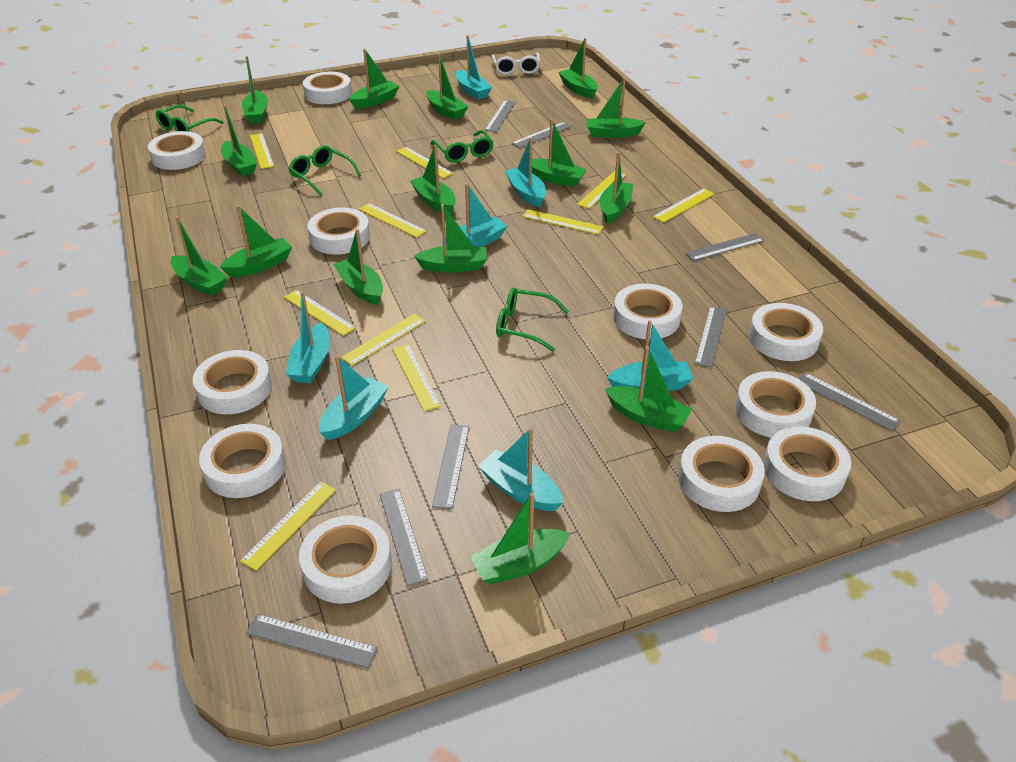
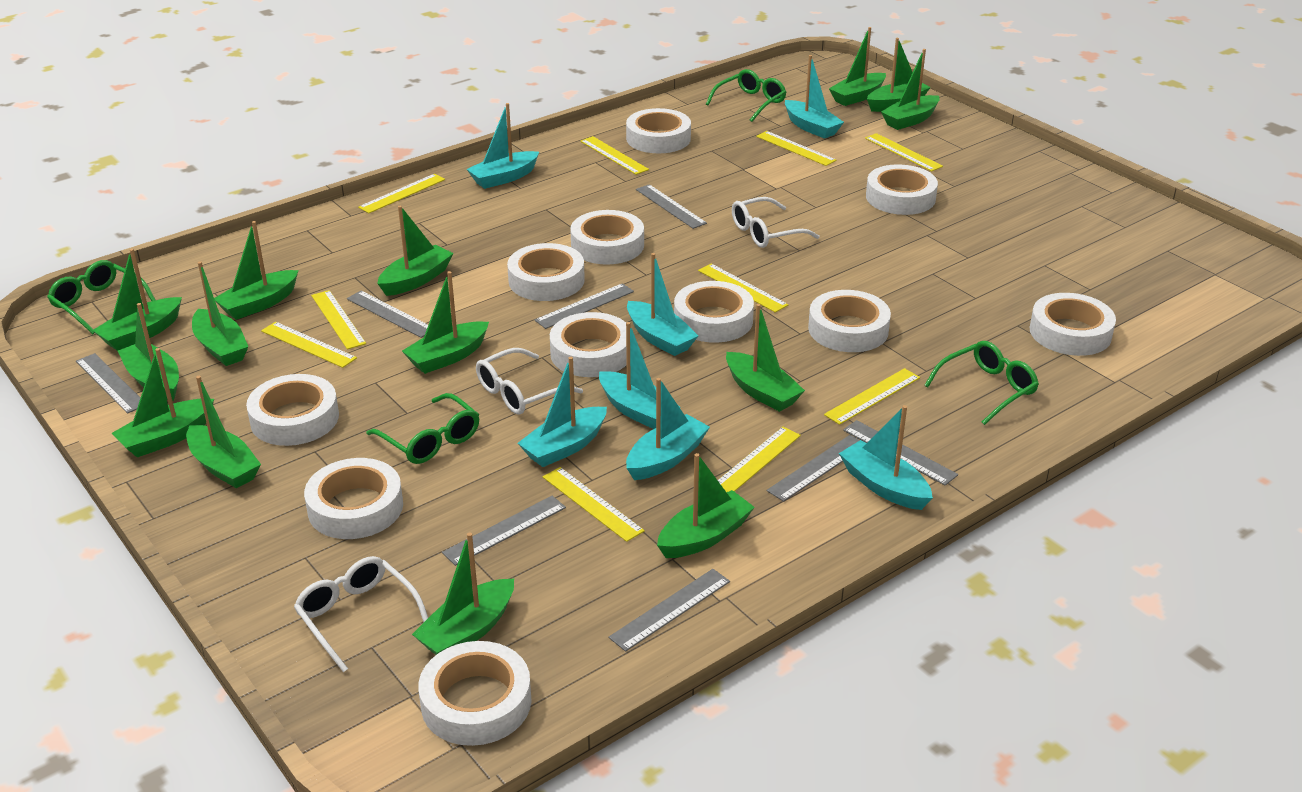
green boat: [170,216,228,296] [220,205,292,277] [221,105,257,177] [242,56,268,124] [333,229,383,305] [349,49,399,109] [410,145,456,214] [414,204,487,273] [426,54,468,120] [470,493,570,585] [532,119,587,187] [558,38,598,98] [586,78,645,138] [600,152,633,224] [605,346,692,432] = 15 -> [92,249,182,351] [112,348,214,457] [118,303,179,401] [186,376,261,488] [192,261,248,366] [214,221,298,320] [377,206,454,296] [402,271,489,374] [412,532,514,655] [657,453,755,558] [726,304,805,412] [829,27,886,106] [867,38,931,112] [881,49,940,130] = 14
white glasses: [492,53,540,75] = 1 -> [294,556,428,672] [476,348,583,415] [732,197,820,248] = 3

